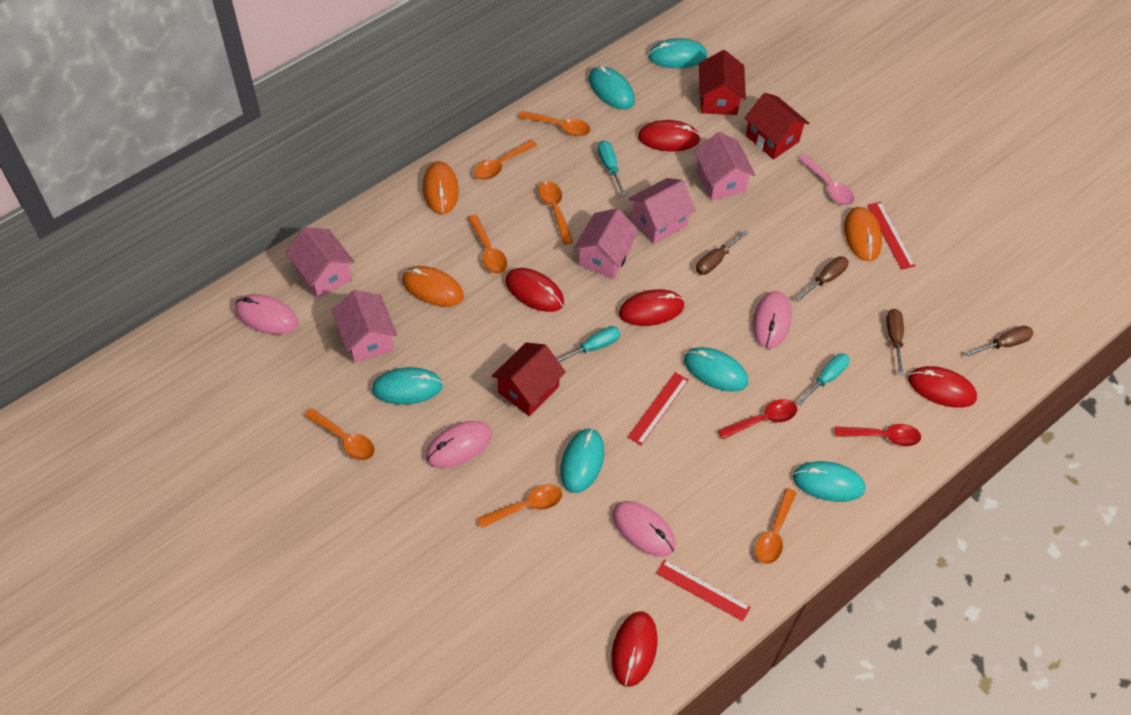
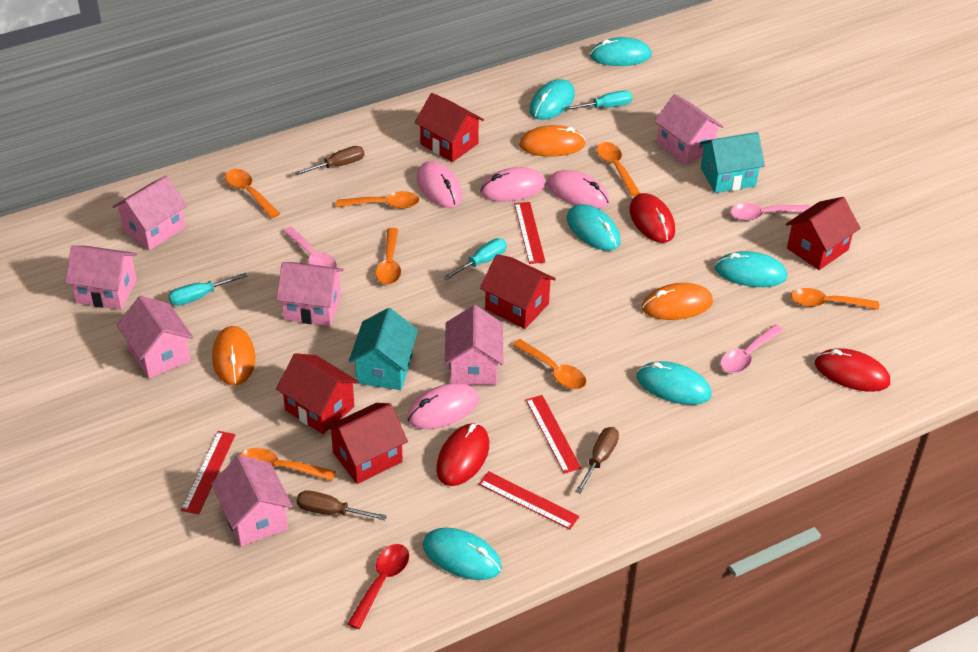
brown screwdriver: [696,229,749,275] [795,256,849,302] [887,309,904,375] [966,326,1034,357] = 4 -> [295,146,364,175] [296,490,387,520] [575,427,619,494] = 3
pink house: [286,227,355,298] [332,290,397,363] [574,208,639,279] [628,178,696,244] [694,132,755,201] = 5 -> [65,245,137,310] [112,176,187,250] [117,296,193,379] [211,455,293,546] [276,262,344,326] [445,305,503,385] [654,94,724,165] = 7
pink spoon: [798,154,854,205] = 1 -> [283,226,337,268] [720,324,784,373] [730,203,810,221] = 3
red house: [492,342,566,416] [699,50,746,115] [744,93,809,160] = 3 -> [276,353,359,434] [325,403,408,484] [415,93,484,162] [480,254,556,329] [786,197,860,270] = 5
red mouse: [505,268,564,312] [611,611,657,687] [619,289,685,326] [638,120,701,151] [908,366,977,408] = 5 -> [436,423,489,486] [630,193,675,243] [815,348,890,392] = 3
red ruler: [628,372,689,445] [656,559,751,621] [867,202,915,270] = 3 -> [181,431,236,514] [479,471,580,529] [514,202,545,264] [526,395,581,474] = 4
red spoon: [718,399,797,440] [835,424,921,446] = 2 -> [347,544,409,629] = 1
turquoise house: none = 0 -> [349,308,418,390] [700,132,765,193] = 2

